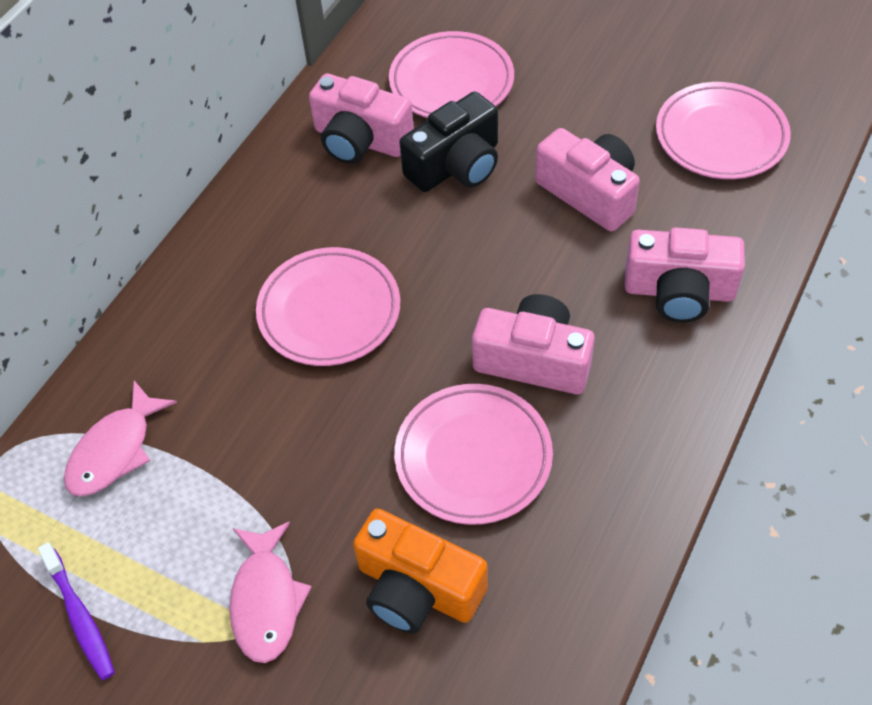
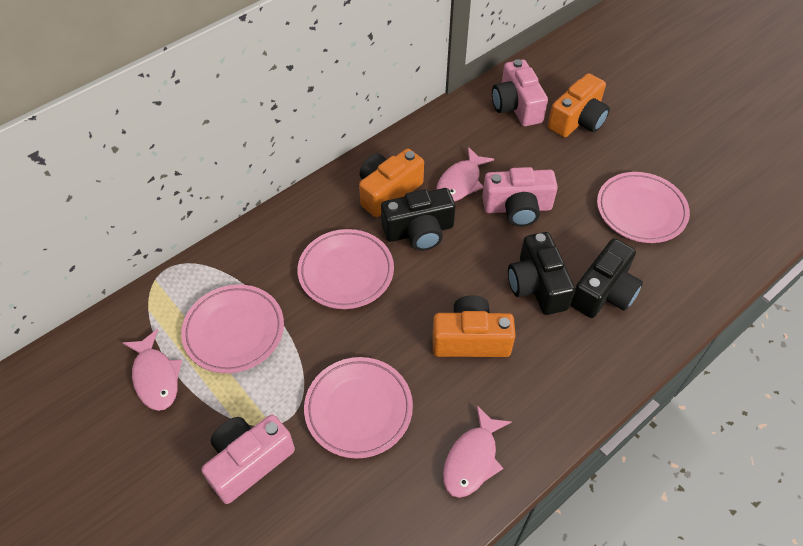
black camera: [400,92,498,192] = 1 -> [381,188,456,251] [508,232,575,315] [570,238,643,318] = 3
orange camera: [353,509,488,634] = 1 -> [359,149,424,217] [432,295,516,357] [548,73,610,137] = 3
pink camera: [309,74,414,164] [472,294,595,394] [535,128,640,232] [624,228,745,322] = 4 -> [201,414,295,504] [482,167,558,227] [492,59,548,126] = 3
pink fish: [64,381,177,497] [229,521,311,663] = 2 -> [123,329,182,411] [436,147,494,202] [443,405,512,498] = 3
purple toothbrush: [38,542,115,680] = 1 -> none = 0

